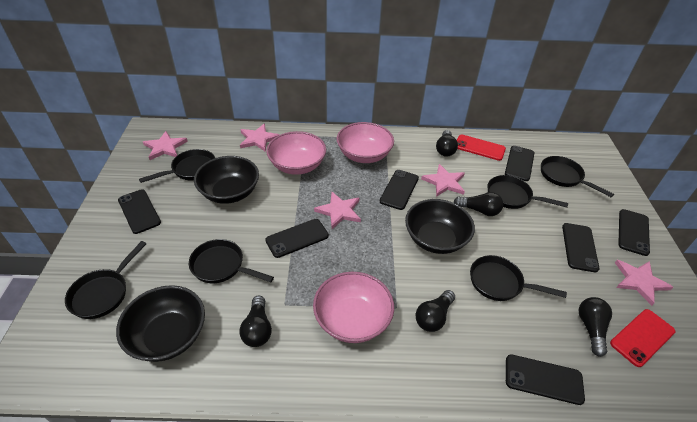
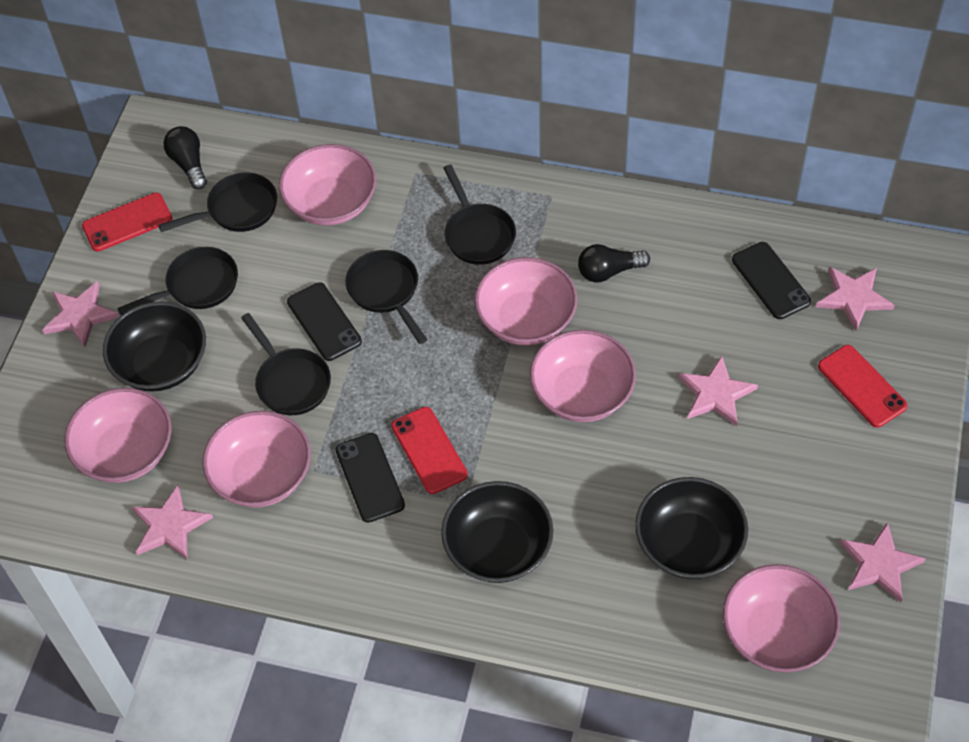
black light bulb: [239,296,272,347] [416,290,455,332] [436,130,458,157] [454,192,503,216] [579,297,612,357] = 5 -> [164,126,207,190] [578,244,650,283] = 2
black pan: [65,241,146,319] [139,149,215,183] [189,239,274,283] [470,255,567,301] [487,175,568,209] [541,156,614,197] = 6 -> [117,247,238,315] [158,172,277,232] [241,313,331,415] [345,250,427,344] [443,165,516,265] = 5
black phone: [118,189,161,234] [265,219,329,258] [380,170,419,210] [505,146,534,181] [506,354,585,405] [562,223,599,272] [618,209,650,256] = 7 -> [287,282,362,361] [335,433,405,523] [732,242,811,319] = 3
pink bowl: [266,131,326,175] [313,272,394,343] [337,122,394,163] = 3 -> [65,388,172,483] [203,411,311,507] [279,144,376,226] [475,257,578,345] [530,330,636,422] [723,564,840,673] = 6
red phone: [457,135,506,161] [610,309,675,367] = 2 -> [82,193,172,251] [391,407,468,494] [818,345,908,428] = 3

